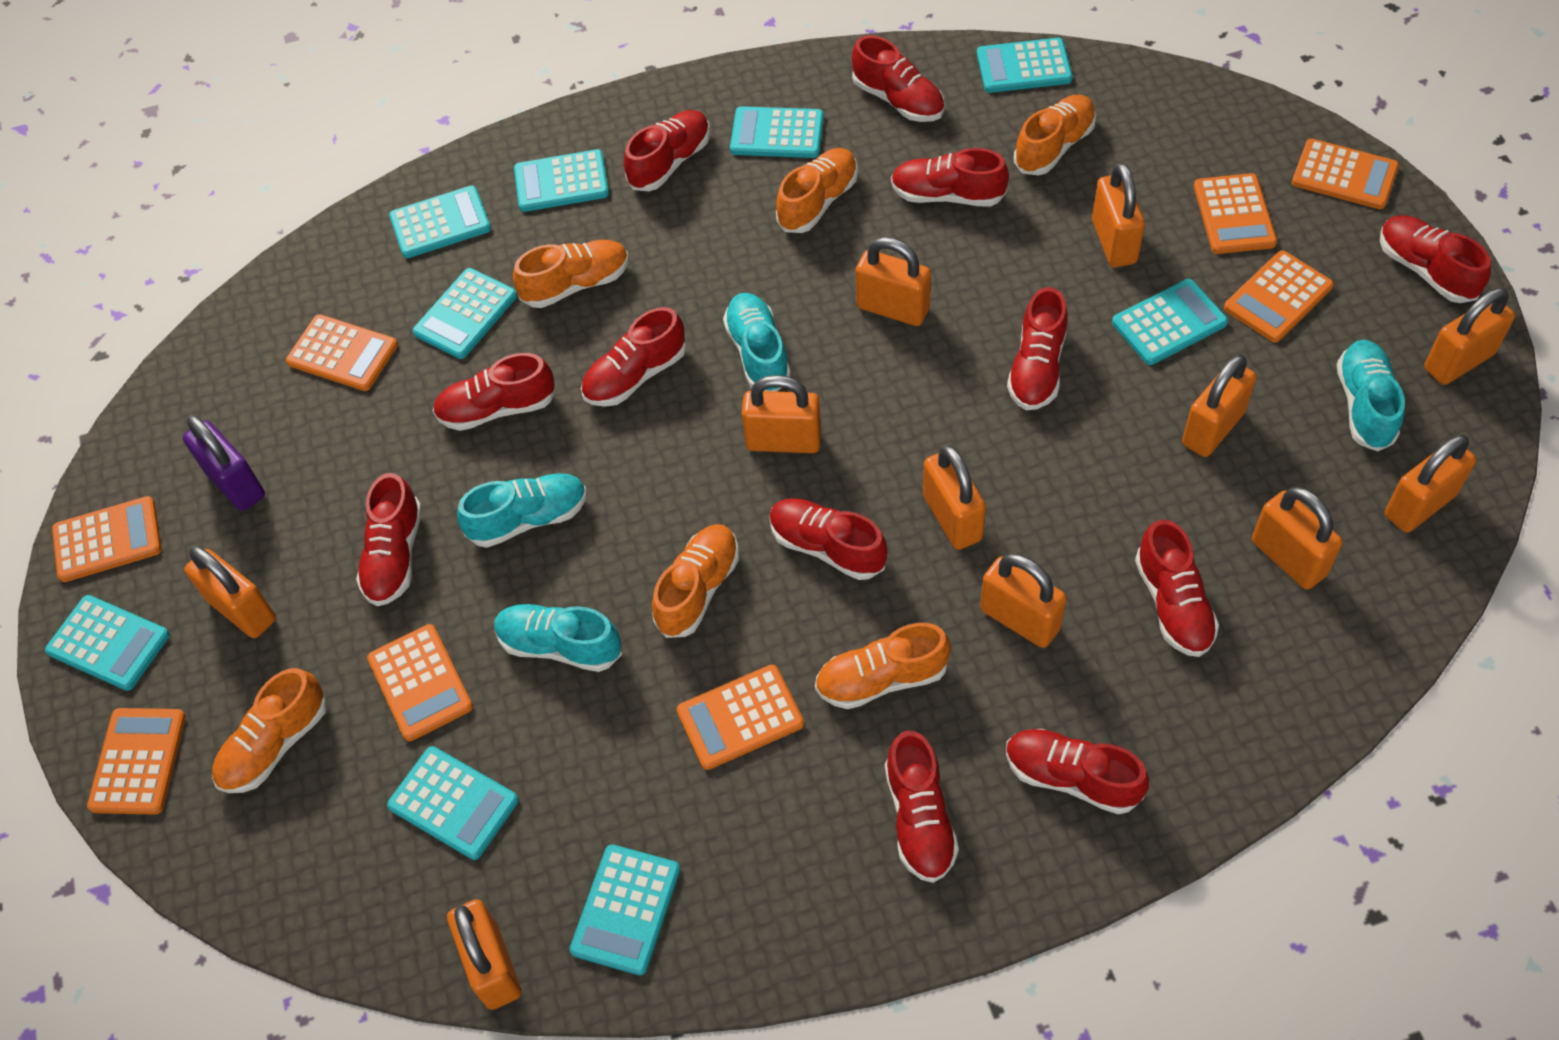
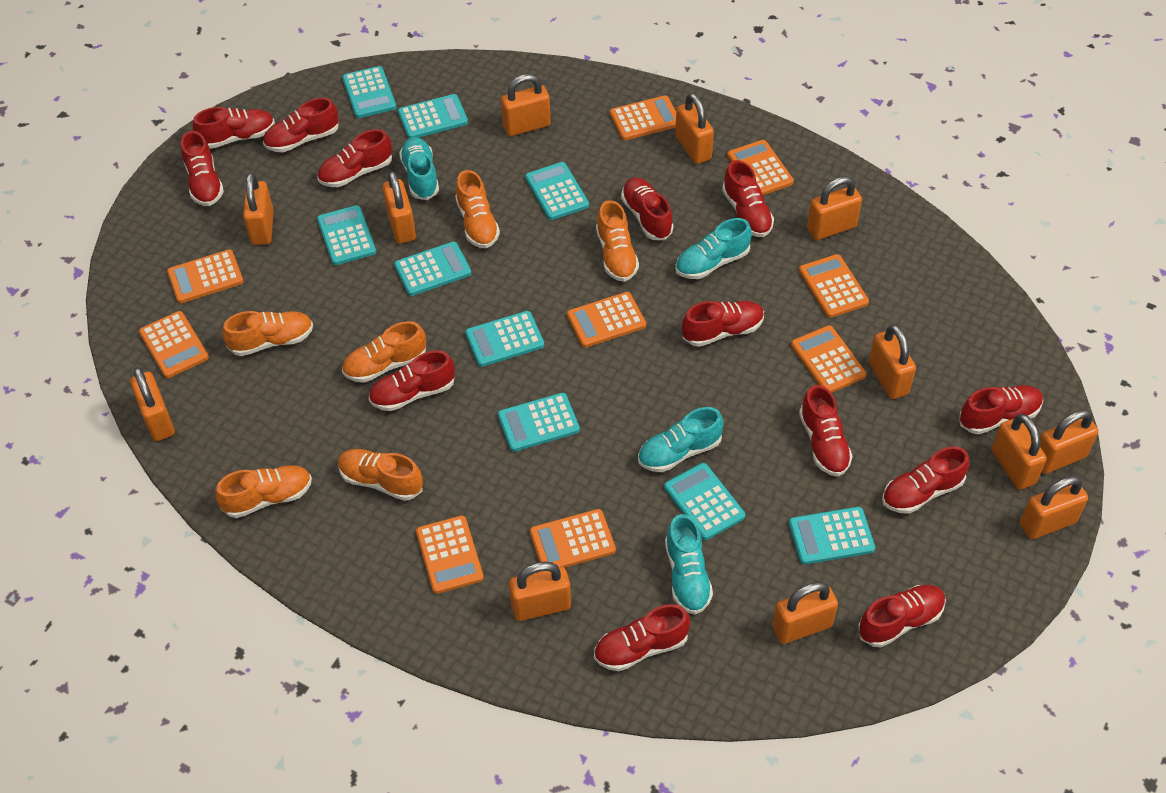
orange calculator: [52,496,162,582] [87,708,186,815] [286,314,398,391] [367,624,473,741] [677,664,804,770] [1194,173,1277,254] [1224,250,1334,342] [1292,139,1399,209] = 8 -> [139,311,209,378] [167,249,244,303] [416,515,484,594] [530,509,616,568] [567,292,646,348] [610,95,676,140] [727,140,794,195] [791,325,866,393] [799,254,869,318] = 9
orange padlock: [184,546,276,638] [447,899,521,1010] [742,375,821,453] [856,237,931,326] [923,445,986,550] [980,553,1067,648] [1092,162,1145,267] [1182,354,1257,457] [1252,487,1343,590] [1385,434,1476,533] [1424,288,1515,385] = 11 -> [130,367,175,441] [243,173,274,245] [382,171,416,244] [501,74,551,136] [509,562,571,621] [675,93,714,164] [772,582,838,644] [807,176,862,240] [869,324,916,399] [992,414,1047,490] [1020,476,1088,539] [1040,410,1099,474] = 12
purple padlock: [183,415,265,511] = 1 -> none = 0
red shoe: [356,473,422,606] [433,353,556,431] [581,307,686,407] [624,110,710,191] [769,498,888,580] [852,35,944,122] [885,731,959,883] [891,148,1009,207] [1006,729,1149,814] [1007,287,1068,410] [1135,520,1219,657] [1380,216,1491,303] = 12 -> [181,131,224,206] [193,107,275,149] [263,98,339,152] [317,129,392,187] [369,350,455,411] [594,604,690,671] [621,177,673,240] [682,301,764,347] [722,160,774,237] [799,385,853,477] [858,585,946,647] [882,447,969,514] [959,385,1043,434] = 13

